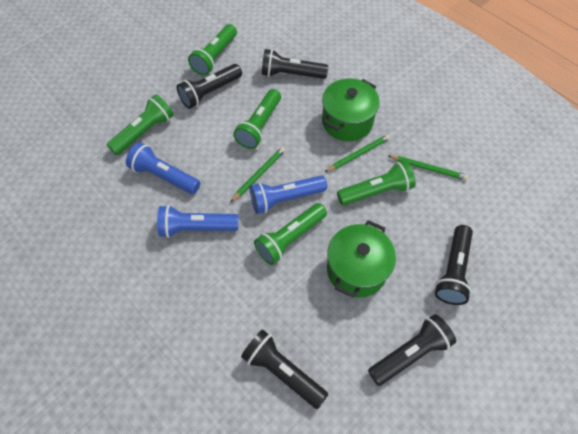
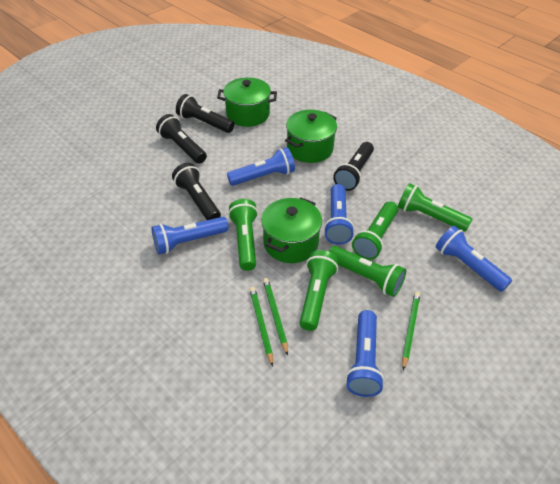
black flashlight: [177,64,242,109] [241,329,328,409] [262,49,328,79] [368,314,456,386] [435,225,473,305] = 5 -> [156,114,207,164] [172,163,221,220] [176,94,234,133] [333,142,374,191] = 4
blue flashlight: [126,142,200,194] [157,205,239,238] [250,176,327,214] = 3 -> [151,217,229,255] [227,147,295,186] [324,184,354,245] [346,310,384,397] [436,226,512,292] = 5
green pot: [322,78,380,141] [327,220,396,298] = 2 -> [217,78,277,127] [261,197,322,263] [285,110,337,163] = 3

